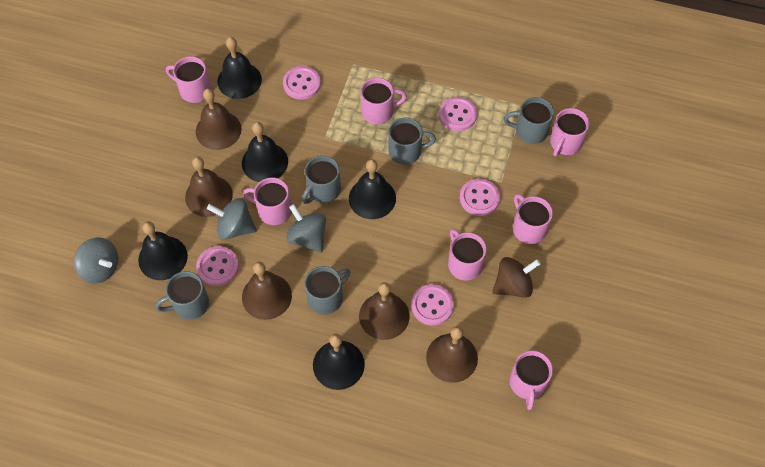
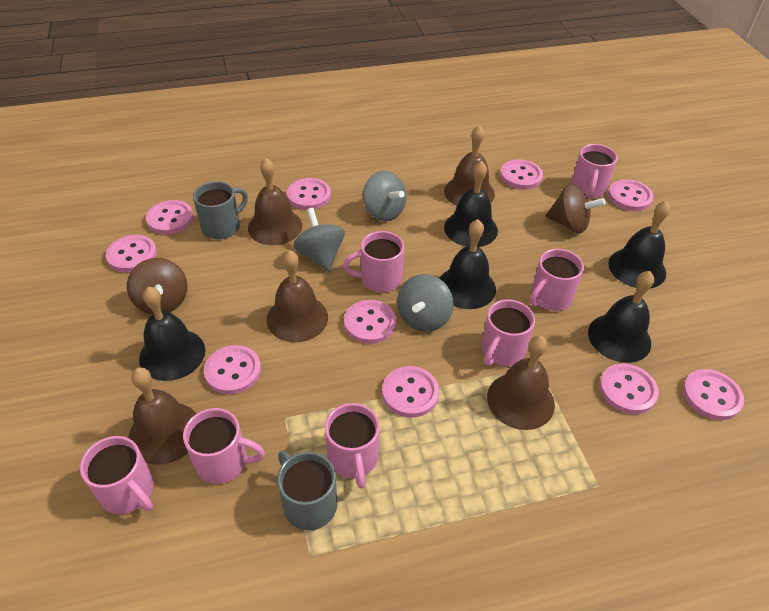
brown spinning top: [492,257,541,298] = 1 -> [127,258,187,314] [546,184,606,233] = 2
grey mug: [155,271,209,320] [302,156,341,204] [304,266,351,314] [389,118,436,165] [504,97,554,144] = 5 -> [193,181,248,239] [277,451,337,531] = 2
pink button: [196,246,239,286] [283,66,321,100] [411,284,454,326] [439,97,477,131] [460,179,500,216] = 5 -> [106,235,157,273] [146,200,194,234] [204,345,261,395] [287,178,331,210] [344,300,396,344] [382,366,439,418] [500,159,543,190] [599,364,659,414] [608,179,654,211] [683,369,744,420] = 10

